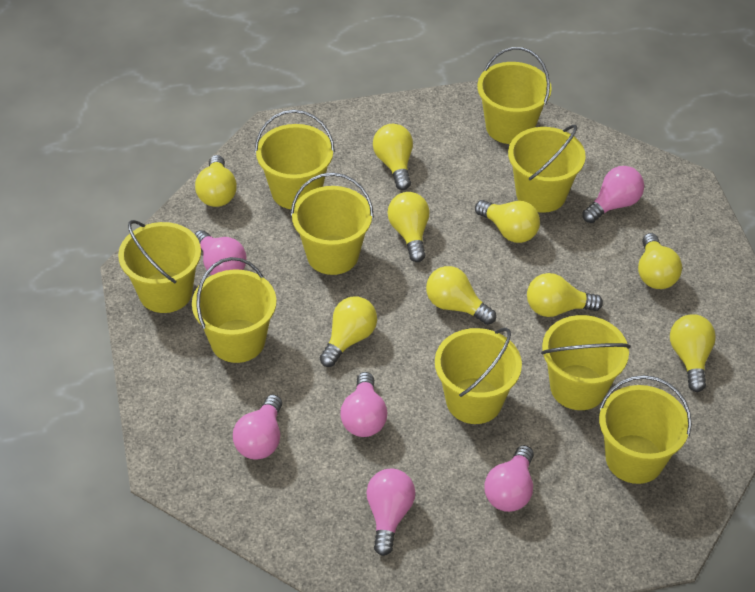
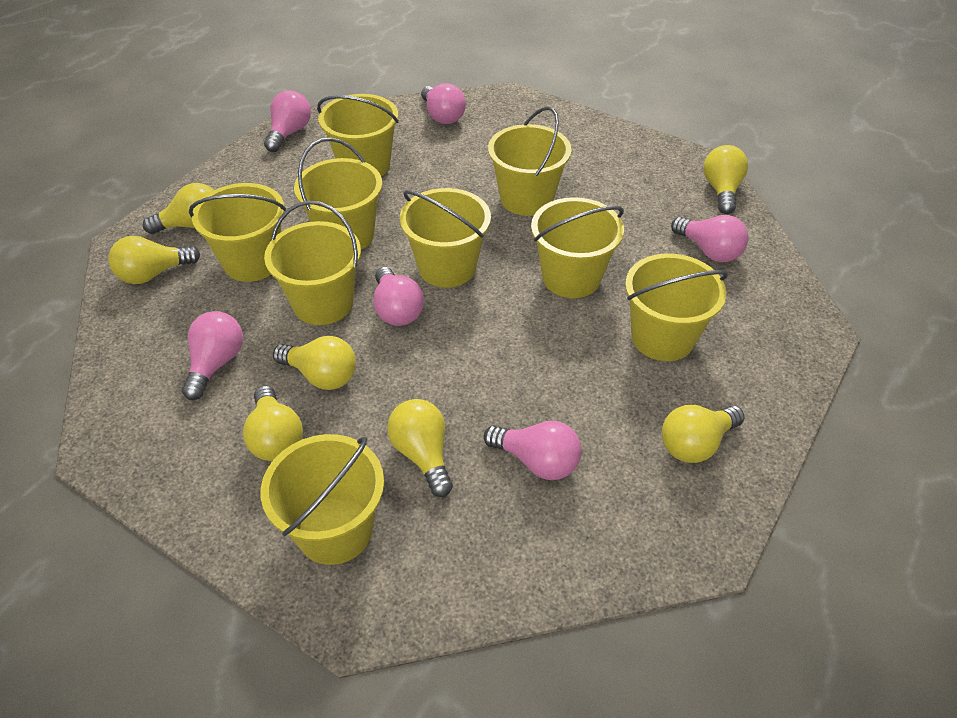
yellow light bulb: [195,155,237,207] [320,296,377,367] [373,124,413,190] [388,192,429,262] [426,266,496,325] [475,200,540,243] [527,273,603,317] [638,233,682,289] [670,314,716,392] = 9 -> [108,236,200,284] [143,183,214,234] [243,385,303,461] [273,336,356,390] [387,399,453,497] [662,405,745,463] [704,145,748,214] = 7

